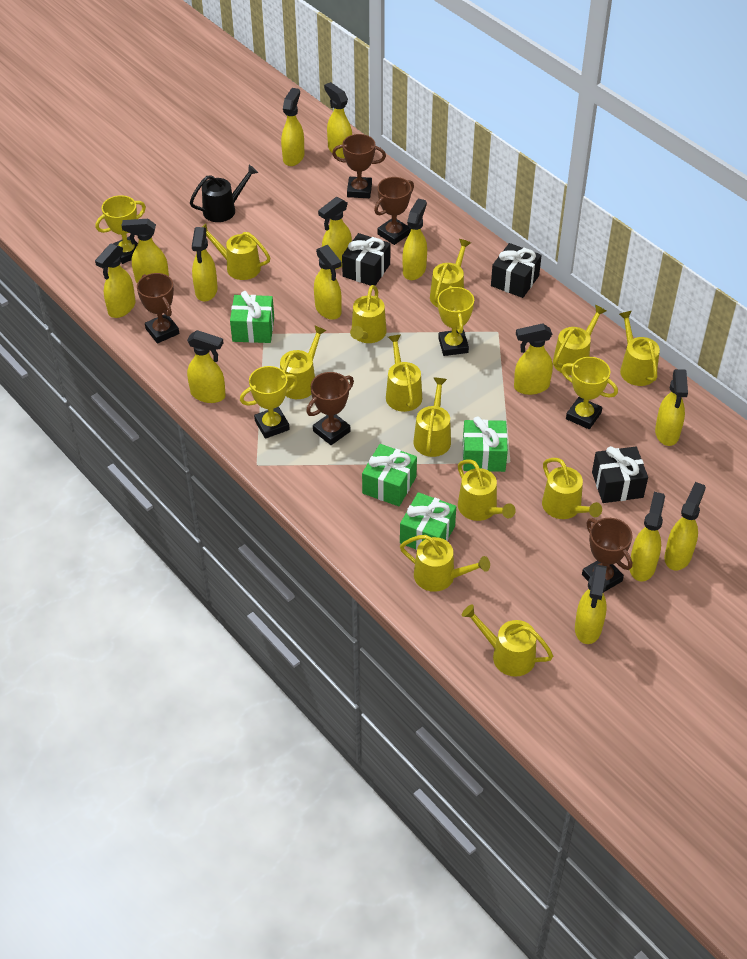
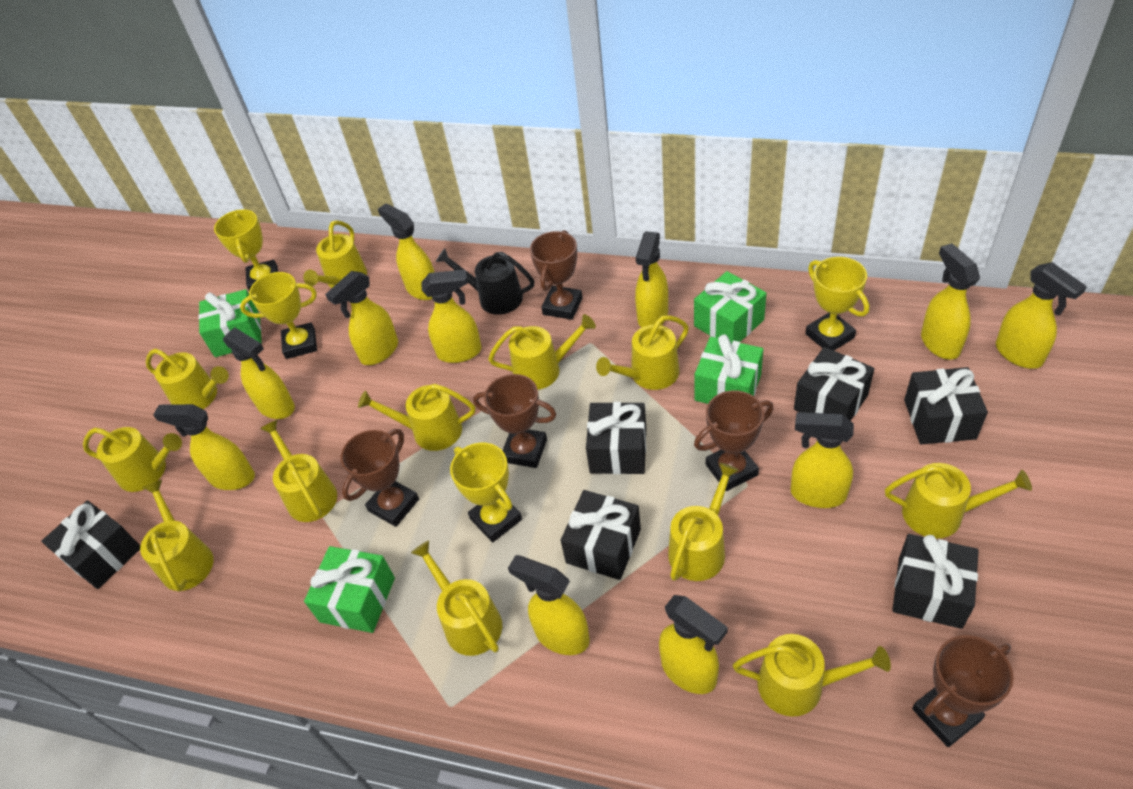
black gift: [342,233,390,286] [491,243,542,298] [592,446,648,503] = 3 -> [41,500,140,589] [561,490,641,580] [586,402,646,474] [794,347,875,421] [892,534,979,629] [904,367,988,444] = 6
yellow spray bottle: [95,243,135,318] [121,219,169,283] [187,330,226,403] [192,227,218,302] [281,88,304,166] [314,245,342,320] [318,197,352,269] [324,82,352,158] [402,199,427,280] [514,323,553,395] [575,564,607,644] [630,492,665,582] [655,369,688,446] [664,482,706,571] = 14 -> [153,404,255,490] [223,327,295,419] [325,271,398,365] [378,204,434,300] [421,270,482,363] [508,555,590,655] [635,231,668,328] [659,595,728,694] [791,412,854,508] [921,243,980,360] [996,262,1087,369] = 11

